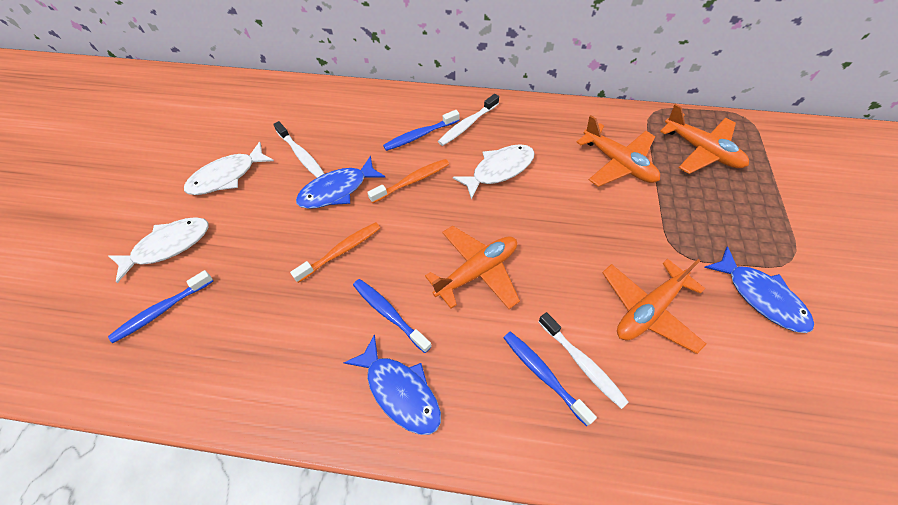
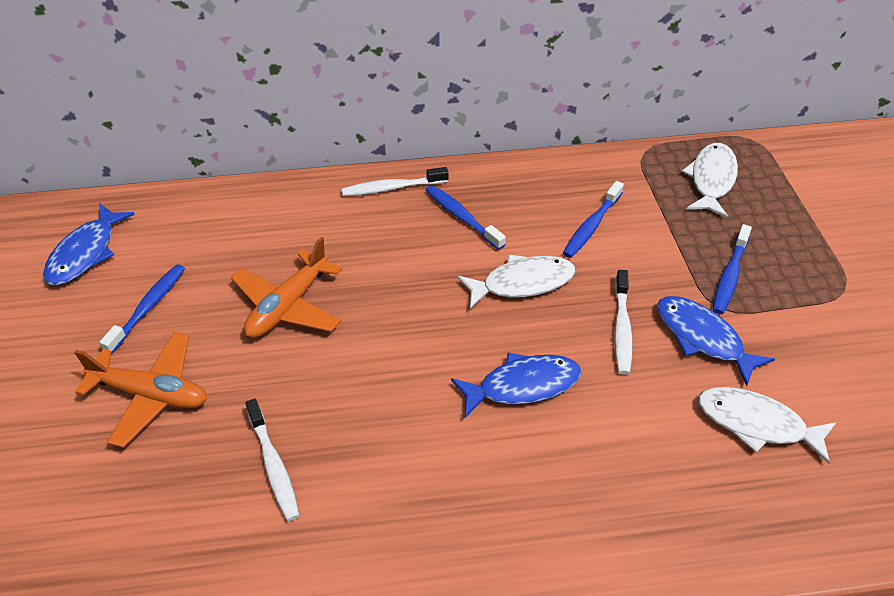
orange plane: [425,226,520,309] [576,115,660,187] [602,259,706,354] [660,104,749,174] = 4 -> [74,332,207,448] [231,237,342,338] = 2
orange toothbrush: [290,222,380,283] [367,159,449,203] = 2 -> none = 0

